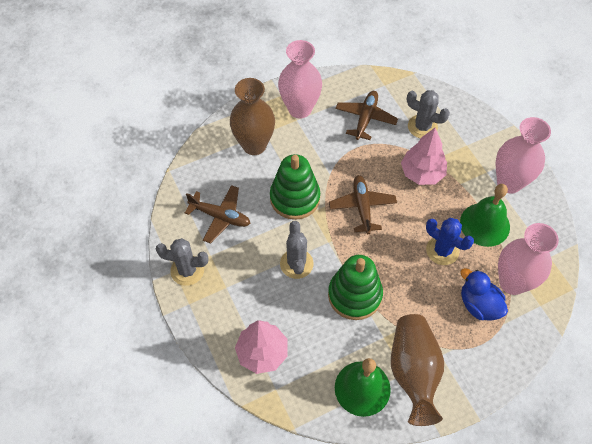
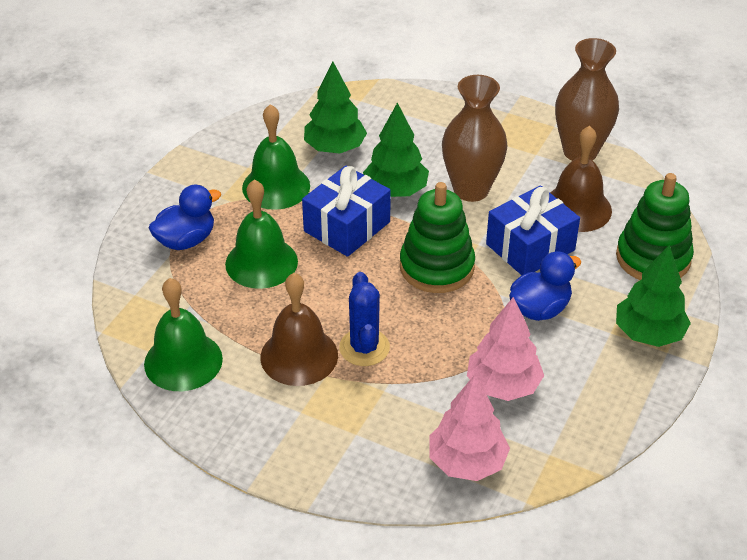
blue duck: [461,268,508,321] = 1 -> [149,184,221,250] [509,251,582,321] = 2
blue gift: none = 0 -> [302,166,391,257] [486,186,580,275] = 2
brown bell: none = 0 -> [260,273,338,386] [550,126,612,232] = 2
brown plane: [185,185,251,244] [329,175,397,234] [336,91,398,140] = 3 -> none = 0
green bell: [335,358,391,417] [460,184,510,247] = 2 -> [144,278,223,391] [225,179,298,289] [242,104,310,210] = 3
green tree: none = 0 -> [304,61,367,153] [363,103,429,197] [616,245,691,347] = 3
grey cactus: [156,238,208,286] [280,221,313,279] [407,90,450,138] = 3 -> none = 0
pink vase: [278,40,322,119] [496,117,551,193] [498,223,559,295] = 3 -> none = 0

